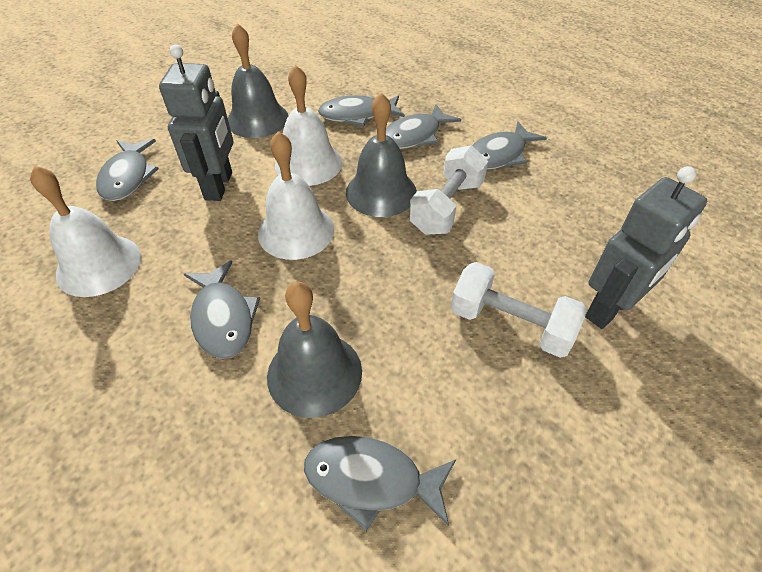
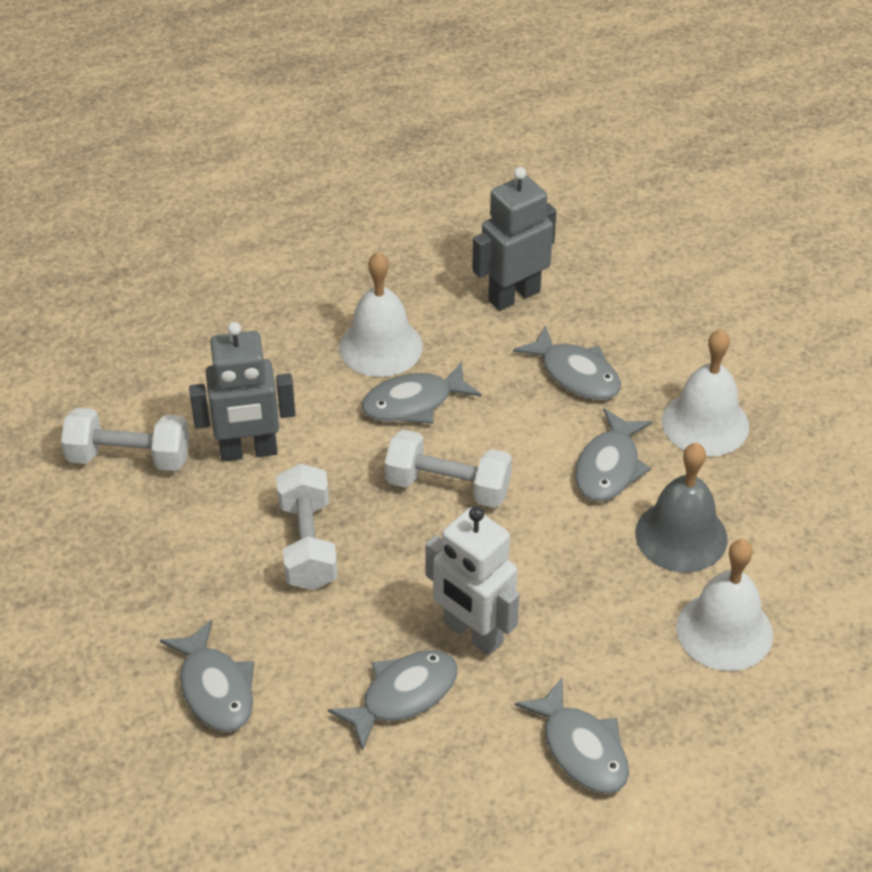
grey bell: [228,23,288,138] [267,282,362,418] [346,93,417,217] = 3 -> [635,443,727,573] = 1
white dumbbell: [409,145,488,235] [451,262,587,358] = 2 -> [61,408,189,471] [276,464,338,590] [385,430,512,508] = 3
white robot: none = 0 -> [425,507,520,656] = 1

